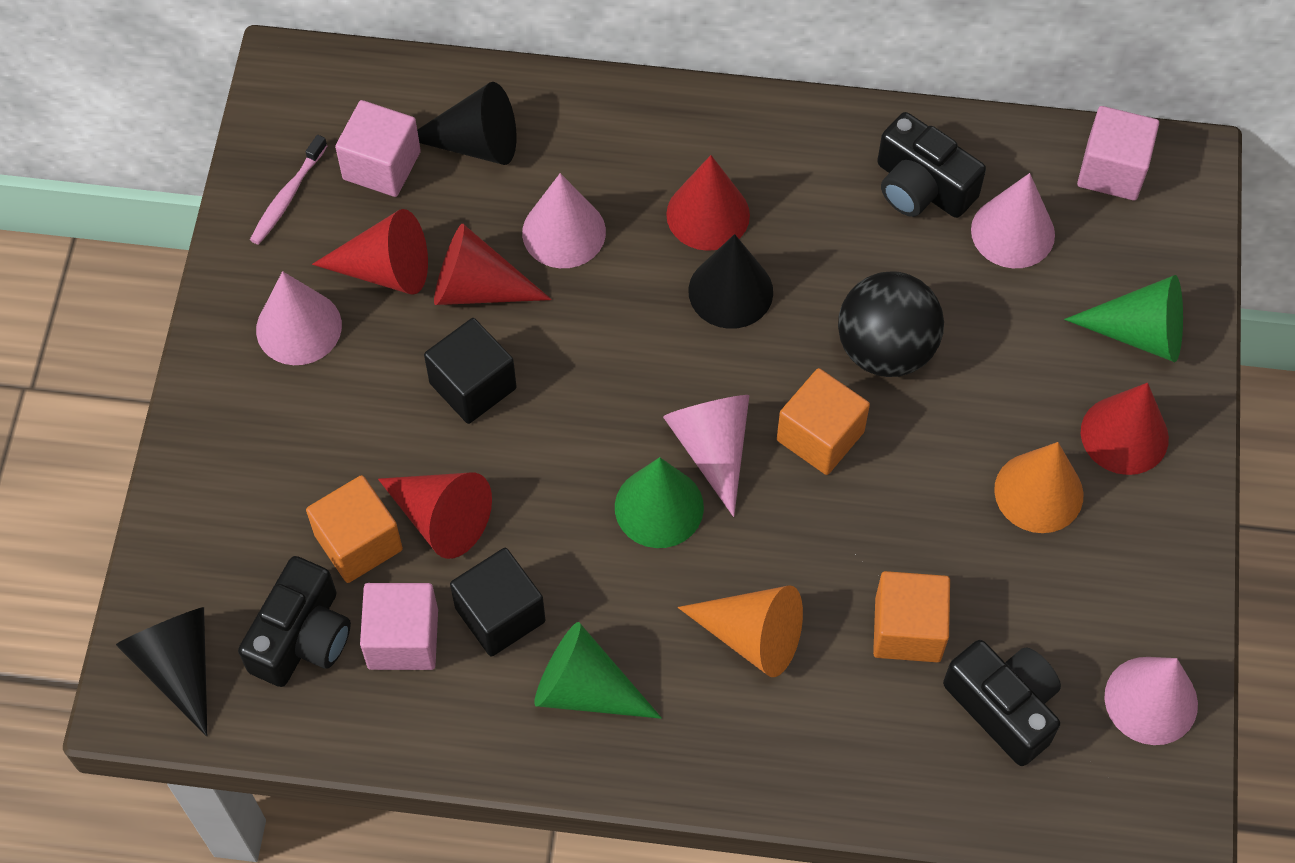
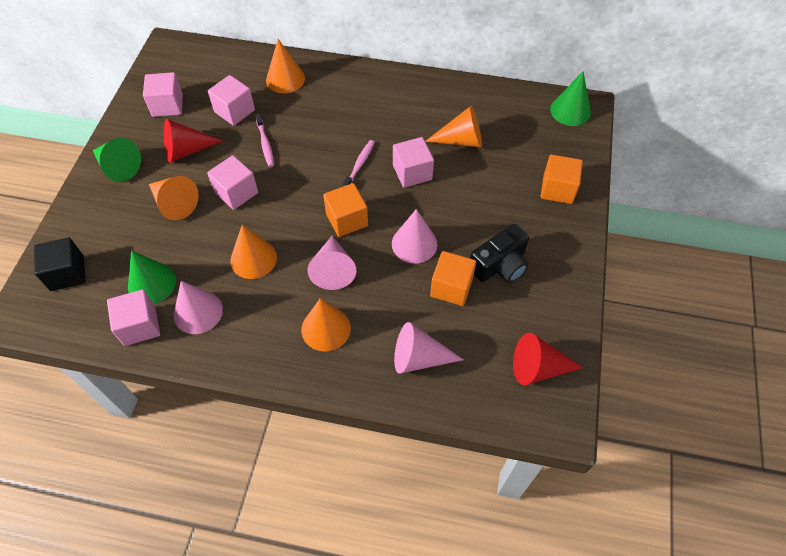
black ball: [838,271,944,377] = 1 -> none = 0
black camera: [238,556,351,687] [877,112,986,218] [943,640,1061,766] = 3 -> [470,224,529,283] = 1
black cone: [116,607,207,736] [417,82,516,165] [688,234,773,329] = 3 -> none = 0
black cube: [424,318,517,424] [450,548,545,657] = 2 -> [34,237,86,291] = 1
orange cone: [678,585,803,677] [994,442,1083,533] = 2 -> [149,176,199,220] [230,225,277,279] [266,39,305,93] [301,298,351,352] [425,106,482,147] = 5
pink cone: [256,271,342,365] [522,173,606,268] [663,395,749,517] [971,173,1055,268] [1104,657,1198,745] = 5 -> [174,281,223,334] [307,236,356,290] [392,209,437,264] [394,322,464,374] = 4
pink cube: [335,100,421,197] [360,583,438,670] [1077,106,1159,200] = 3 -> [107,289,160,346] [143,72,183,117] [207,155,258,210] [208,75,255,126] [393,137,434,188] = 5
pink toothbrush: [250,135,327,245] = 1 -> [255,113,274,167] [342,140,375,187] = 2
red cone: [312,209,428,295] [378,472,492,559] [434,224,552,305] [666,155,750,251] [1081,383,1169,475] = 5 -> [164,119,223,163] [513,333,583,385] = 2

